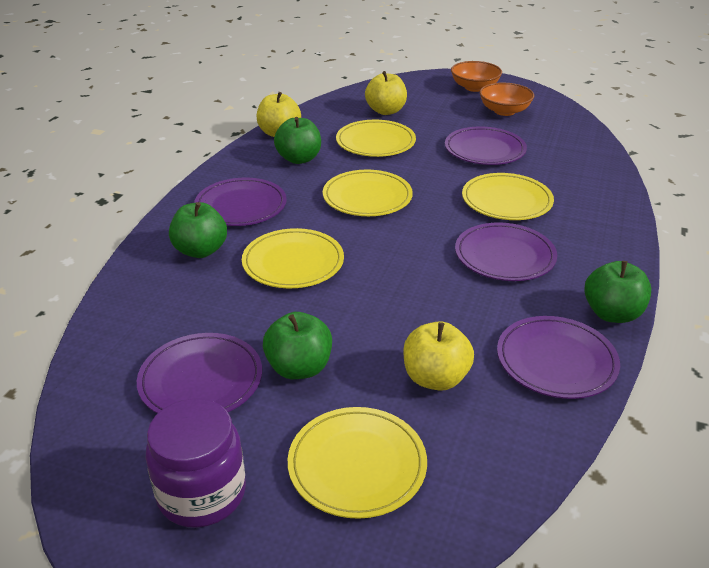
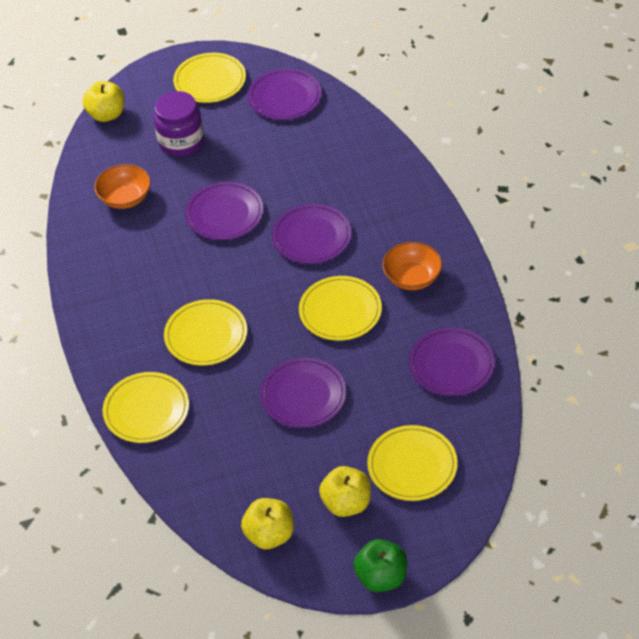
green apple: [169,202,227,258] [263,312,332,379] [274,117,321,164] [584,261,651,323] = 4 -> [353,539,407,592] = 1

